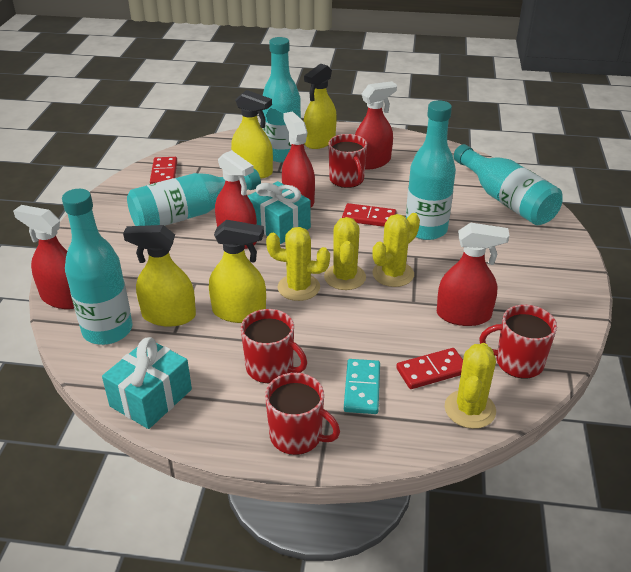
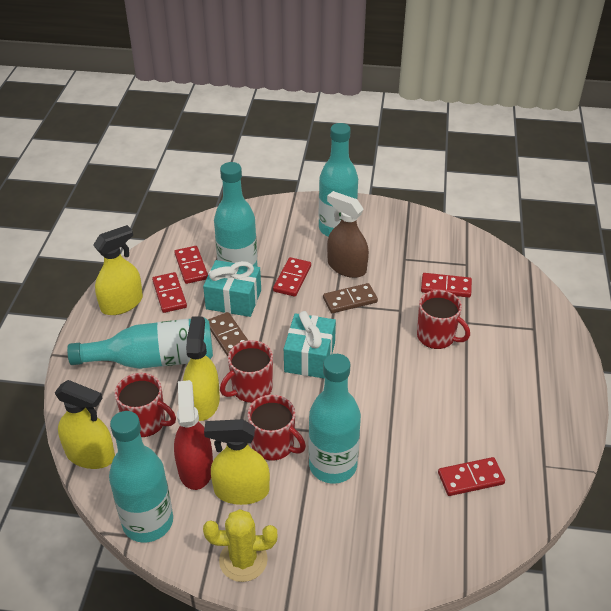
brown domino: none = 0 -> [208,312,248,356] [323,283,378,313] = 2
brown spray bottle: none = 0 -> [327,191,369,278] = 1
red domino: [150,157,177,184] [342,203,397,227] [396,348,463,389] = 3 -> [152,272,187,313] [175,246,208,284] [273,257,311,297] [421,273,472,298] [438,457,505,496] = 5
red spray bottle: [13,205,74,309] [215,150,257,249] [282,112,315,207] [355,81,397,170] [437,222,509,326] = 5 -> [174,380,213,490] = 1
turquoise domino: [344,359,380,414] = 1 -> none = 0
yellow cactus: [266,227,330,301] [324,217,366,290] [372,213,420,287] [445,343,496,429] = 4 -> [203,509,277,582] = 1

